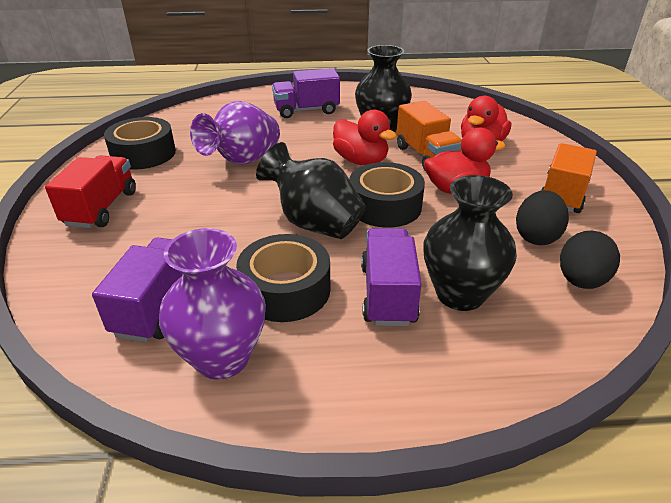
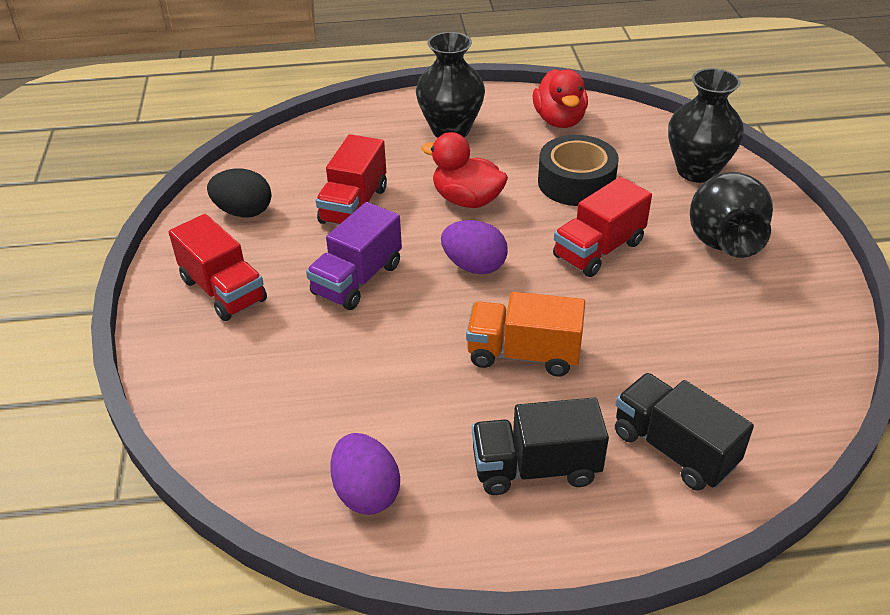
black egg: [516,190,569,245] [560,230,620,289] = 2 -> [207,168,271,218] = 1
black tape: [104,117,176,170] [236,234,330,322] [349,162,425,228] = 3 -> [538,135,619,206] = 1
black truck: none = 0 -> [472,397,609,495] [615,373,754,491] = 2
orange truck: [397,101,462,171] [541,143,597,213] = 2 -> [466,292,585,376] = 1
purple egg: none = 0 -> [330,433,400,515] [441,220,508,274] = 2
purple truck: [92,238,183,342] [272,68,340,118] [361,228,422,326] = 3 -> [306,202,402,310] = 1
purple vase: [159,228,266,380] [190,101,280,165] = 2 -> none = 0
red duck: [333,110,396,165] [424,128,505,194] [461,96,511,141] = 3 -> [421,132,508,208] [533,69,588,128] = 2
red truck: [45,155,136,228] = 1 -> [169,214,267,321] [316,134,387,225] [553,177,652,277] = 3

